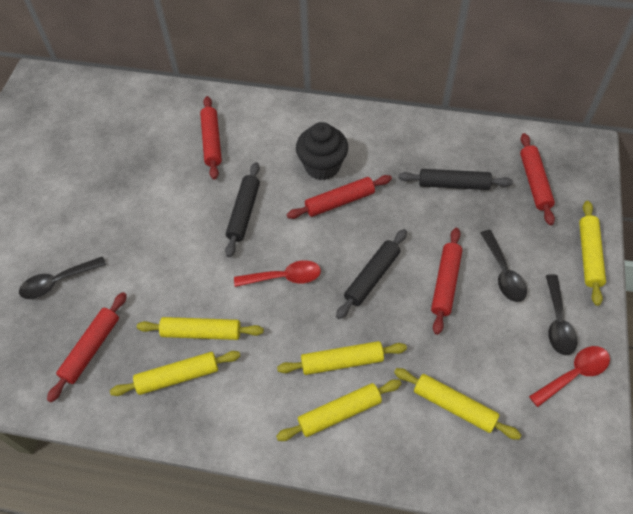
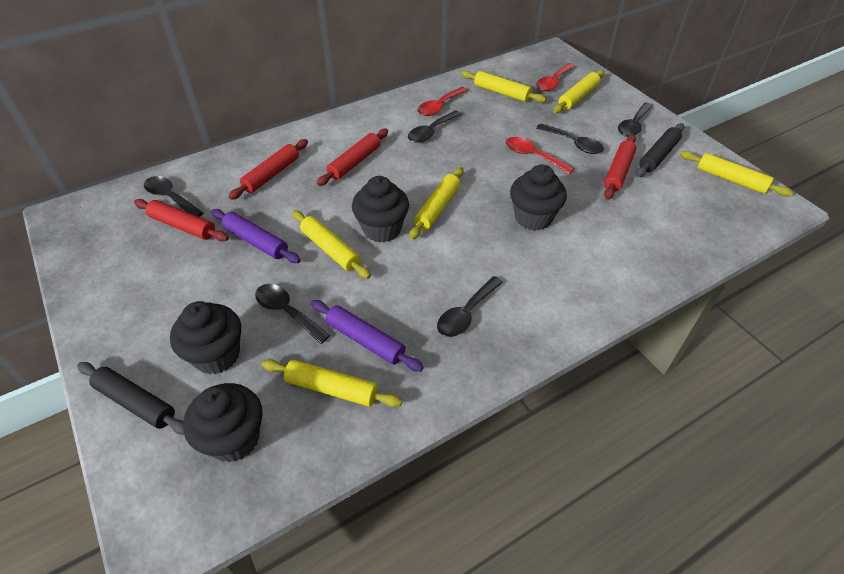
black cupcake: [296,122,348,180] = 1 -> [170,301,241,374] [183,383,263,462] [352,176,409,243] [510,164,567,231] = 4
black rolling pin: [225,162,260,257] [336,229,407,319] [398,169,513,190] = 3 -> [77,362,184,435] [636,123,684,177] = 2
black spoon: [19,256,106,299] [481,230,527,302] [546,274,577,355] = 3 -> [144,176,203,217] [255,284,330,344] [408,110,462,143] [437,276,503,337] [536,123,604,154] [618,102,653,137] = 6
purple rolling pin: none = 0 -> [211,209,301,263] [311,300,424,372] = 2
red rolling pin: [47,292,127,402] [200,96,222,180] [287,175,392,219] [431,228,462,335] [520,133,555,225] = 5 -> [134,199,229,241] [228,139,308,200] [317,129,388,186] [604,134,636,200] = 4
red spoon: [234,260,321,287] [529,346,610,407] = 2 -> [417,87,468,116] [506,137,574,174] [536,63,575,91] = 3

